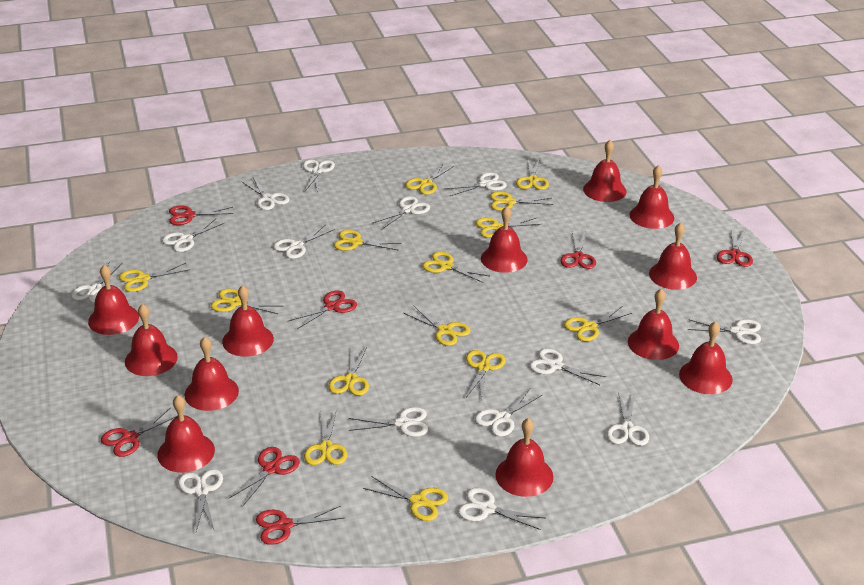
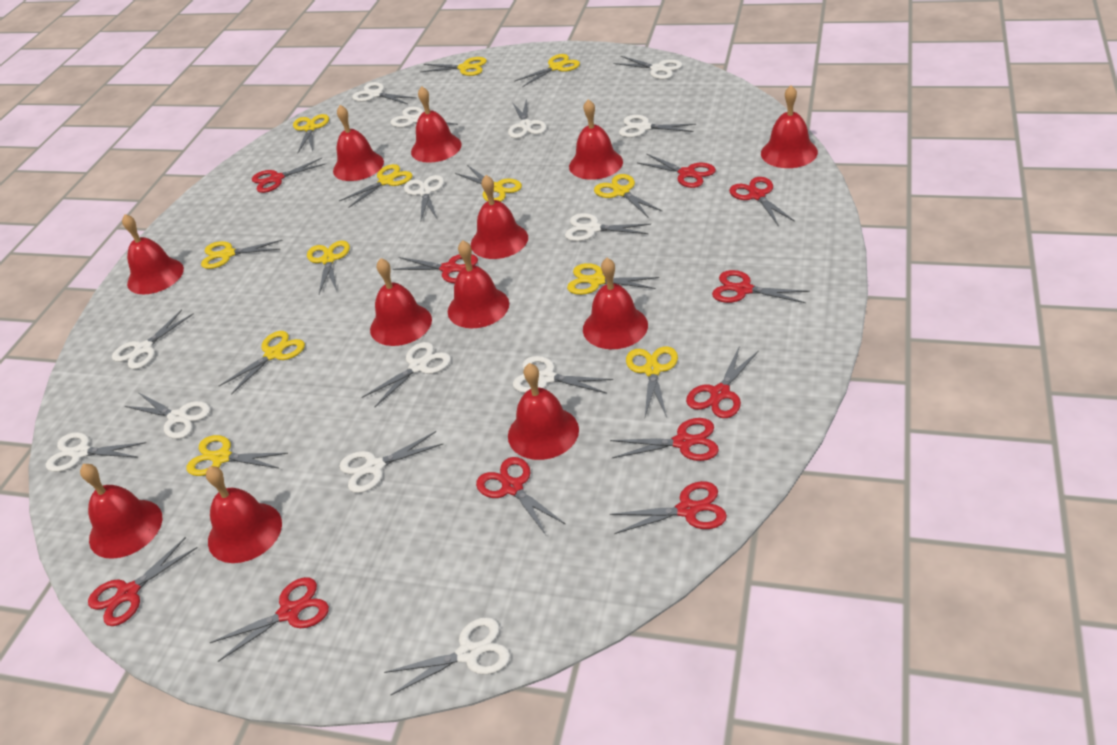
red scissors: [101,408,178,457] [169,205,234,225] [228,447,300,506] [256,506,344,545] [289,290,357,329] [560,231,596,269] [717,229,753,267] = 7 -> [88,537,197,626] [209,577,329,662] [252,158,326,193] [392,254,478,283] [476,457,565,535] [610,418,719,461] [610,481,727,534] [637,154,716,188] [686,346,759,418] [712,270,810,303] [729,177,795,226] = 11
yellow scissors: [119,263,190,292] [211,289,282,314] [304,409,347,465] [328,347,369,396] [334,230,402,251] [363,476,448,521] [404,306,471,346] [405,163,454,195] [422,252,489,283] [466,350,506,400] [475,217,542,238] [490,191,553,211] [516,158,549,190] [564,306,632,341] = 14 -> [186,435,288,476] [201,240,283,269] [219,331,305,395] [293,114,329,153] [307,241,350,294] [339,164,413,208] [420,57,487,76] [455,165,522,202] [514,54,580,87] [567,263,659,295] [594,174,663,217] [626,346,678,417] = 12

